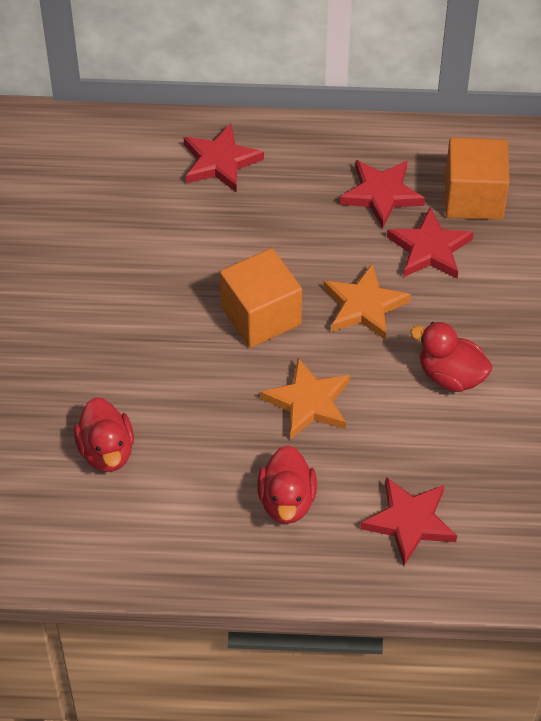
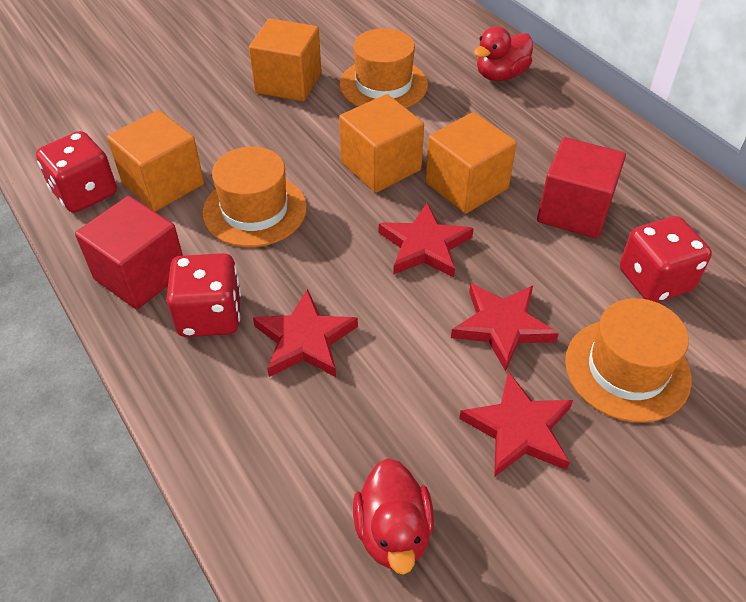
orange cube: [220,248,302,348] [445,137,510,220] = 2 -> [107,110,204,212] [249,18,321,102] [339,94,424,193] [426,112,517,214] = 4
orange hat: none = 0 -> [202,147,307,247] [340,28,428,108] [565,298,692,423] = 3
orange star: [261,358,350,439] [323,264,411,340] = 2 -> none = 0
red cube: none = 0 -> [75,196,183,310] [537,137,626,238] = 2
red dice: none = 0 -> [36,131,117,213] [166,253,241,337] [620,216,712,302] = 3
red duck: [74,397,134,472] [257,445,317,524] [410,322,492,392] = 3 -> [353,458,434,575] [474,26,533,81] = 2

